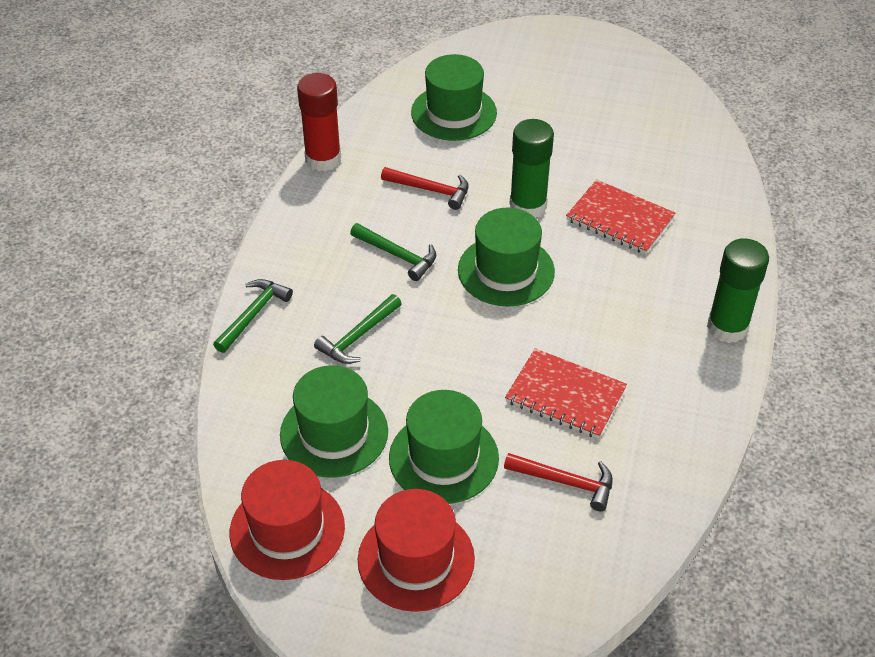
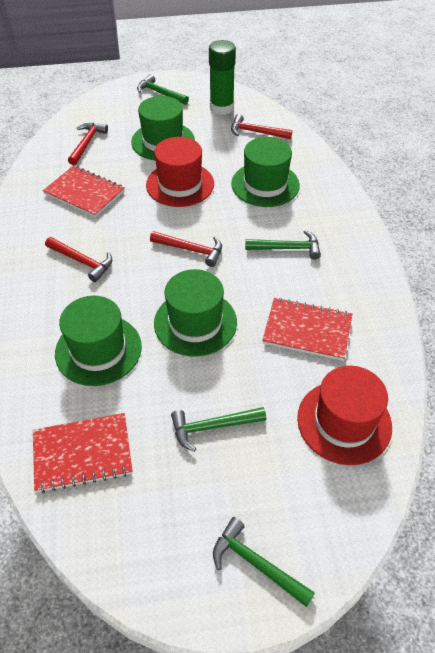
green glue stick: [509,119,554,218] [707,238,769,343] = 2 -> [209,40,236,115] = 1
green hammer: [213,279,293,353] [314,294,402,364] [350,223,436,281] = 3 -> [137,74,189,105] [171,407,266,452] [213,517,315,607] [245,230,321,260] = 4
red glue stick: [297,73,341,171] = 1 -> none = 0
red hammer: [381,167,469,210] [504,453,613,511] = 2 -> [45,237,112,282] [68,123,108,165] [150,231,222,267] [231,114,292,139] = 4
red notebook: [505,348,627,439] [566,180,675,254] = 2 -> [33,413,132,493] [43,166,125,217] [262,298,352,361] = 3

